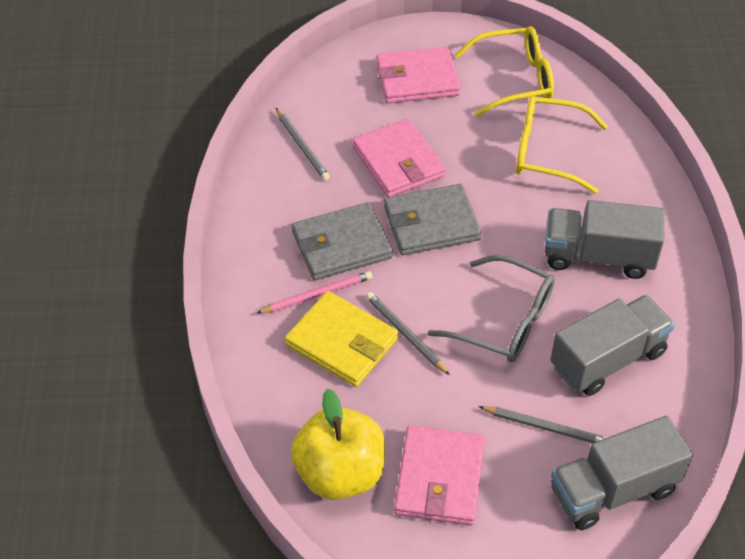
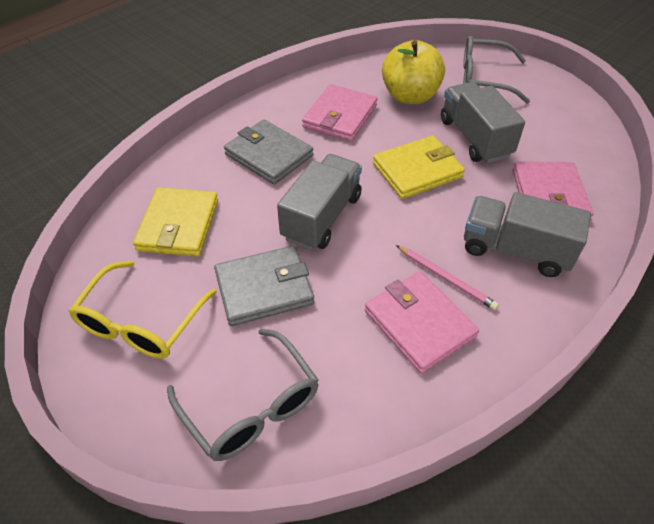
grey glasses: [428,255,555,363] = 1 -> [167,329,319,461] [463,36,530,104] = 2
grey pencil: [276,108,330,181] [366,292,450,375] [478,406,607,443] = 3 -> none = 0
yellow glasses: [455,26,554,116] [516,96,608,194] = 2 -> [69,261,217,359] = 1
yellow wallet: [285,291,398,387] = 1 -> [133,187,218,257] [373,136,465,199] = 2

